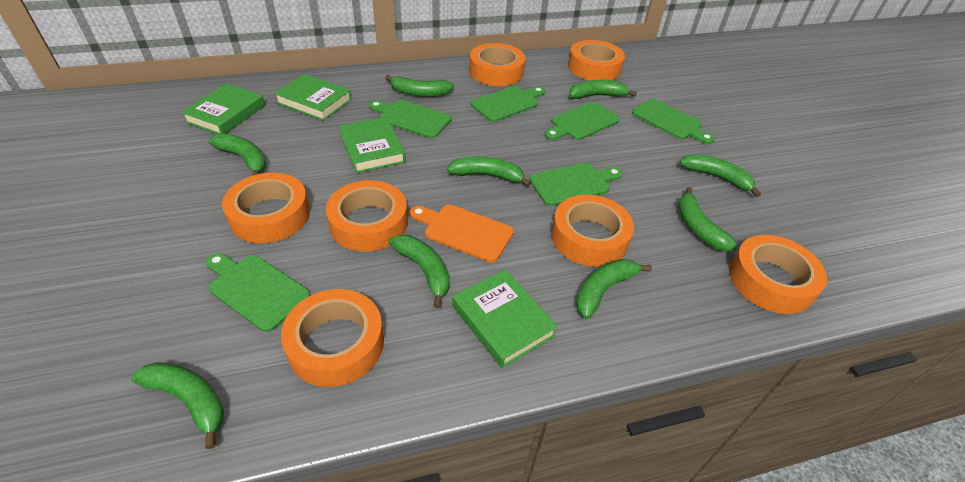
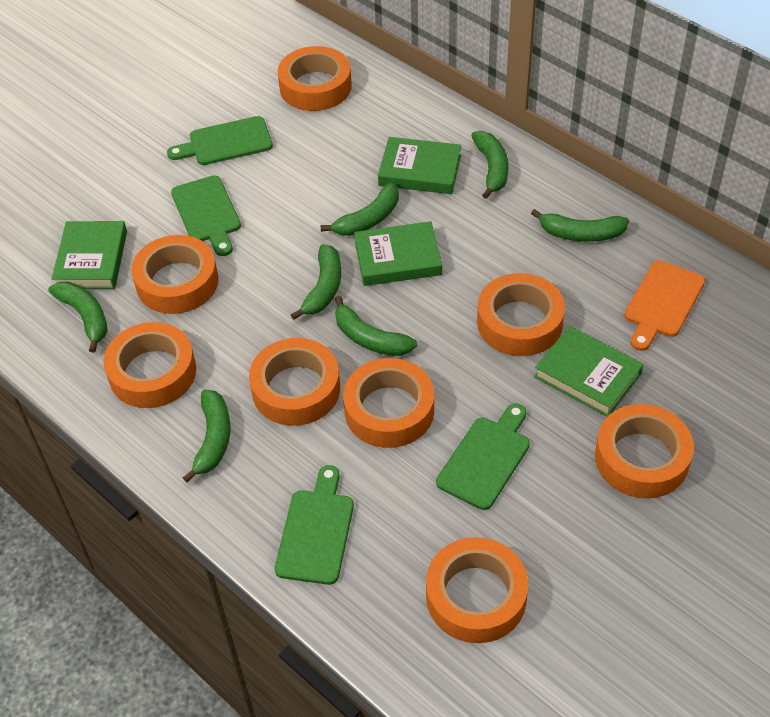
green banana: [131,362,224,449] [208,133,266,175] [385,75,454,97] [389,235,450,308] [447,157,531,187] [569,80,637,99] [576,259,652,319] [678,187,738,251] [679,154,761,197] = 9 -> [48,282,108,353] [183,390,231,482] [291,244,341,320] [320,182,399,236] [335,296,417,356] [471,131,508,199] [531,209,629,242] = 7
green cutting board: [206,253,310,332] [369,100,452,138] [471,86,545,122] [529,163,622,206] [545,101,620,140] [632,98,714,144] = 6 -> [167,116,273,165] [171,175,241,256] [275,465,354,585] [436,403,530,510] = 4
orange tape: [222,173,310,243] [281,289,384,387] [326,180,408,252] [469,43,525,86] [551,195,634,267] [568,40,625,80] [729,235,827,314] = 7 -> [103,322,196,408] [131,235,218,314] [249,338,340,426] [278,46,352,111] [343,358,434,448] [426,537,528,643] [477,273,565,356] [595,404,694,498] = 8

